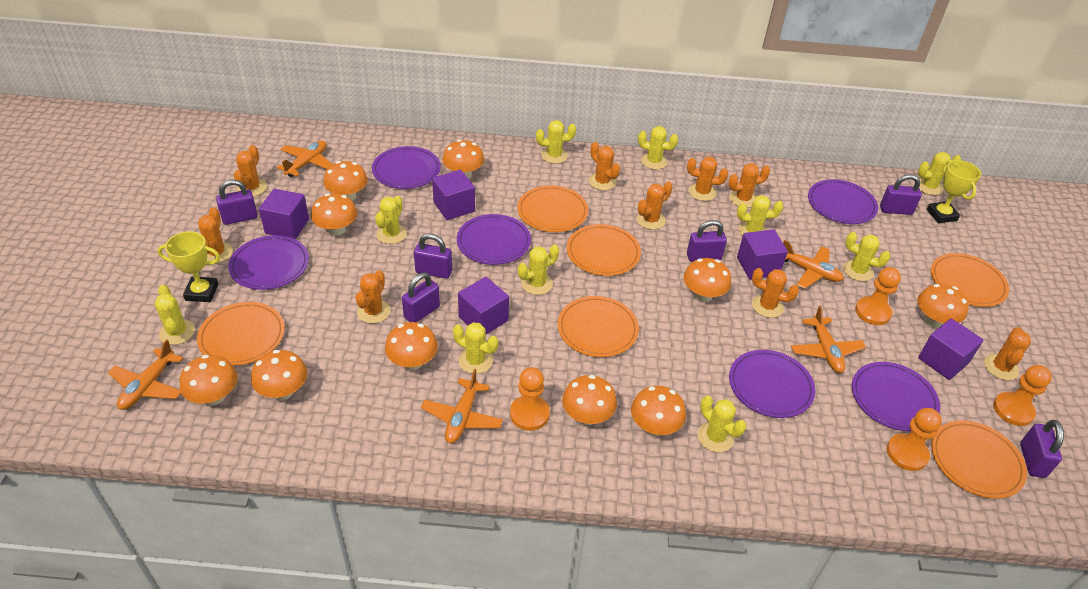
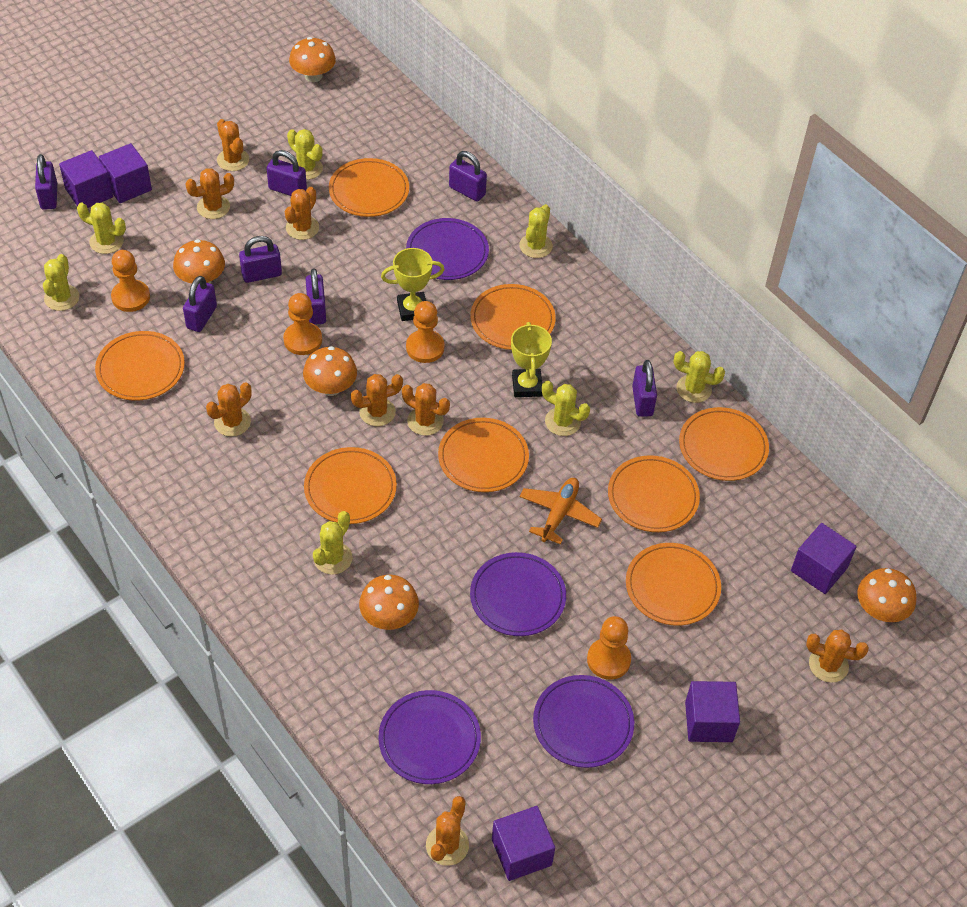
orange cactus: [198,207,233,263] [234,145,267,197] [355,270,390,323] [589,142,620,190] [637,181,673,230] [687,157,728,201] [728,163,770,208] [752,268,799,318] [984,327,1031,380] = 9 -> [186,168,234,219] [206,382,252,437] [217,119,249,171] [285,187,319,240] [351,374,403,426] [402,383,450,436] [426,796,469,866] [806,630,869,683] = 8
orange mushroom: [180,355,237,405] [251,350,307,400] [311,193,357,236] [323,161,368,201] [385,322,438,370] [443,140,484,179] [562,375,617,425] [631,386,686,436] [684,258,731,302] [917,284,969,328] = 10 -> [173,239,225,284] [289,37,336,82] [303,346,357,396] [359,575,419,630] [858,568,916,622] = 5
orange plane: [108,339,183,410] [277,141,333,177] [421,369,503,443] [783,240,844,289] [791,306,866,373] = 5 -> [519,478,602,544] = 1
orange plate: [197,302,285,366] [517,185,588,232] [558,296,639,357] [567,224,641,276] [931,253,1009,307] [931,420,1027,499] = 6 -> [95,331,185,400] [304,447,397,524] [329,158,409,217] [438,418,529,492] [470,284,556,350] [608,455,700,532] [626,543,721,626] [679,407,769,481] = 8
purple padlock: [216,180,258,225] [402,273,440,322] [414,234,452,279] [687,220,727,262] [880,174,922,215] [1020,420,1064,478] = 6 -> [35,154,57,210] [183,276,217,332] [239,236,282,283] [267,150,307,196] [306,268,326,325] [449,151,487,202] [632,360,657,417] = 7
purple plate: [228,235,309,290] [372,146,441,189] [457,214,531,265] [729,350,815,418] [808,179,878,224] [852,362,940,431] = 6 -> [378,690,481,784] [406,218,489,280] [470,552,566,636] [533,675,634,768] = 4
yellow cactus: [154,285,195,345] [375,196,407,244] [453,322,498,374] [518,244,559,295] [536,120,576,164] [638,126,678,170] [697,395,747,452] [737,195,783,236] [843,232,891,281] [918,152,961,195] = 10 -> [43,254,79,311] [77,203,126,254] [287,129,323,180] [313,511,352,575] [519,204,553,258] [542,380,590,436] [674,351,725,403] = 7

